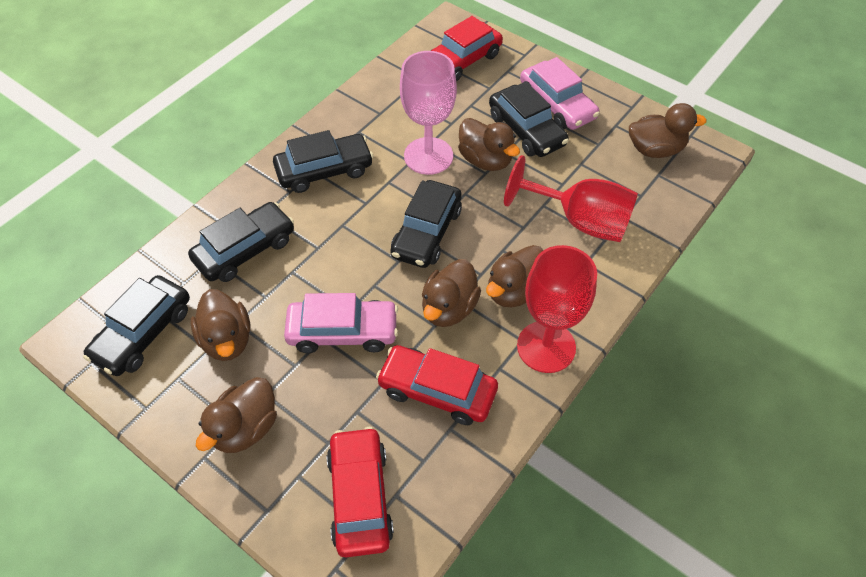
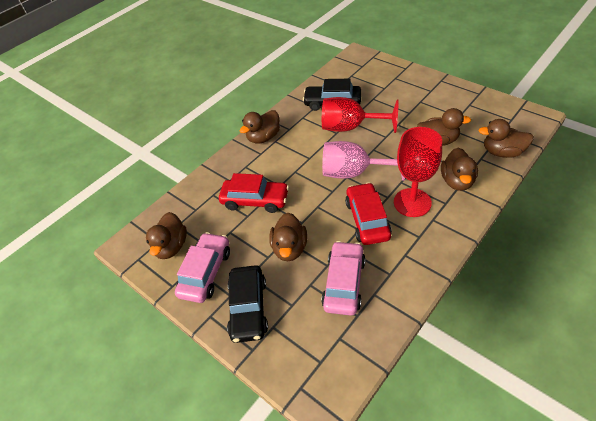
black car: [83,275,190,376] [188,202,294,282] [273,130,374,193] [390,180,462,268] [489,82,569,157] = 5 -> [227,265,268,343] [303,79,361,111] = 2
red car: [327,427,394,557] [376,345,498,425] [430,16,503,82] = 3 -> [219,173,289,213] [345,182,392,245] = 2

